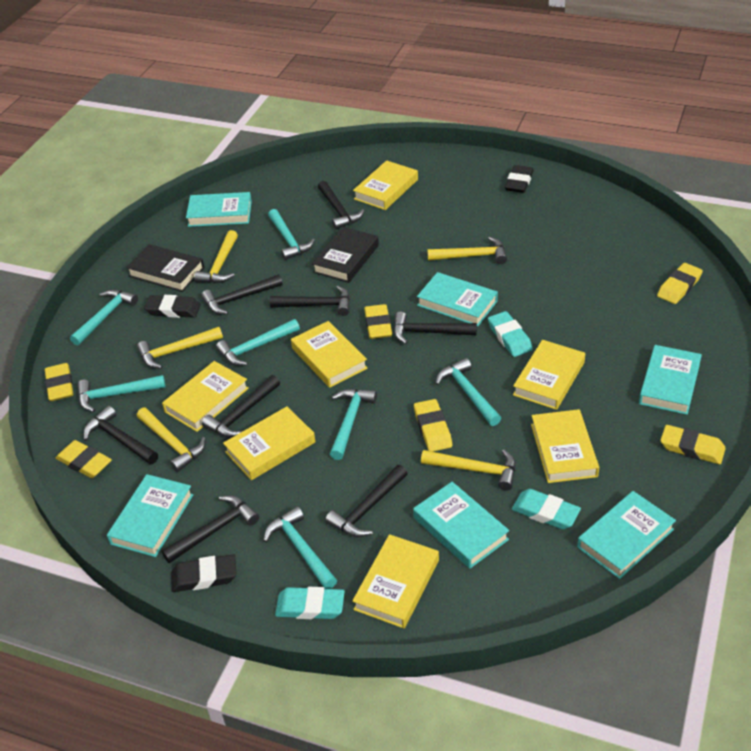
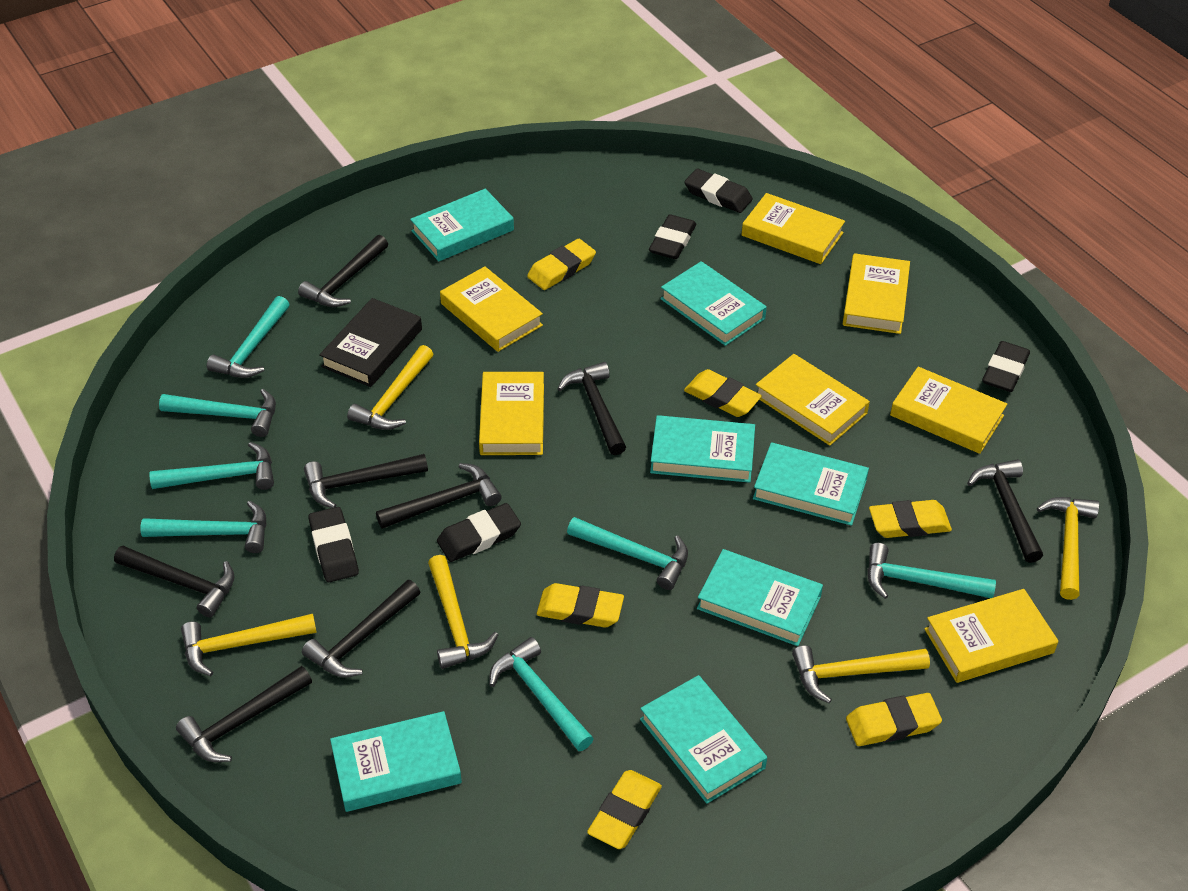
black book: [126,244,204,292] [312,227,379,283] = 2 -> [319,298,422,387] = 1
black eraser: [144,295,201,318] [171,554,236,592] [505,165,534,193] = 3 -> [309,507,359,582] [437,503,521,562] [649,214,696,259] [684,169,753,213] [982,341,1030,392] = 5
turquoise book: [107,474,193,557] [186,192,252,227] [413,482,509,569] [417,272,498,326] [577,491,676,579] [639,345,702,415] = 6 -> [330,711,462,812] [410,189,514,261] [640,675,767,804] [650,415,755,483] [660,261,767,346] [697,549,823,646] [753,442,869,526] = 7
turquoise eraser: [275,587,345,619] [488,311,533,357] [512,489,581,529] = 3 -> none = 0

